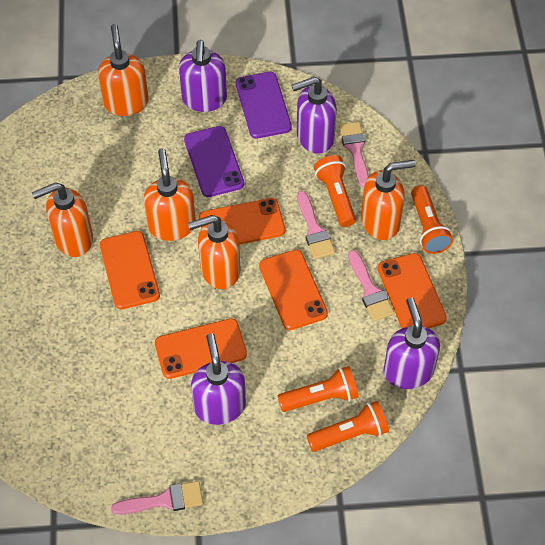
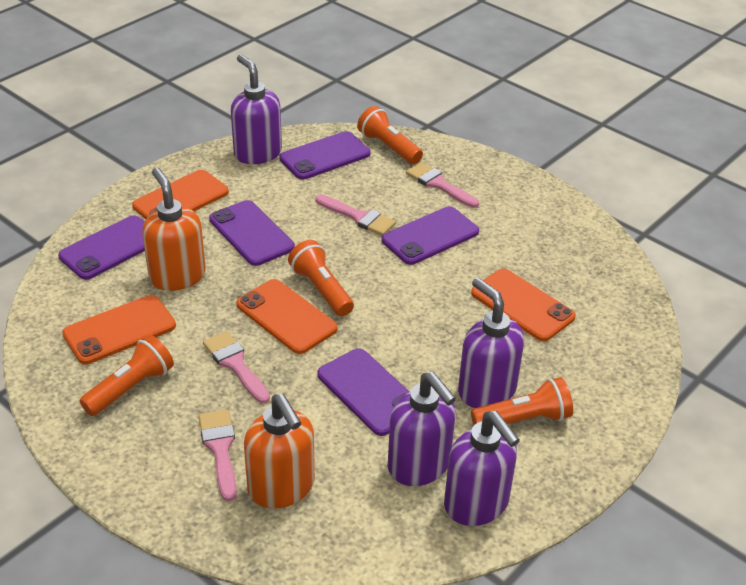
orange phone: [100,231,160,309] [155,318,247,379] [199,198,285,244] [259,250,328,330] [378,253,447,328] = 5 -> [62,295,176,364] [132,170,229,219] [236,279,337,354] [471,269,576,341] = 4
orange soap dispenser: [32,182,93,257] [98,24,149,116] [144,148,196,241] [188,215,240,289] [361,160,416,240] = 5 -> [142,168,206,291] [244,394,315,509] = 2
purple phone: [184,126,244,197] [236,72,292,139] = 2 -> [58,215,145,280] [209,200,295,266] [279,131,371,180] [318,348,409,436] [382,206,479,265] = 5

